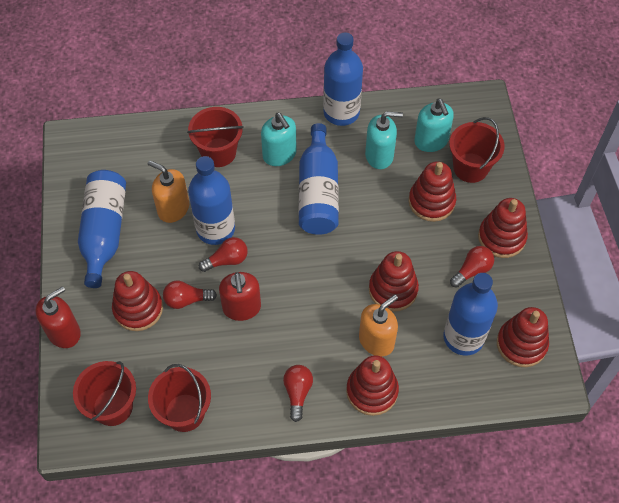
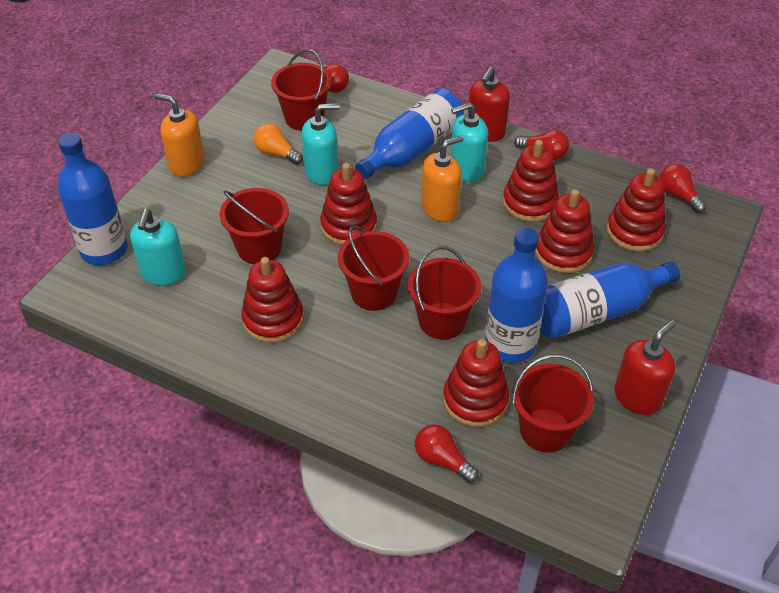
blue bottle: [78,170,126,288] [188,156,235,245] [299,123,339,235] [323,32,363,126] [444,273,498,356] = 5 -> [57,133,128,265] [355,88,464,179] [485,228,548,363] [540,262,680,339] = 4
orange light bulb: none = 0 -> [254,124,303,165] = 1
red bucket: [73,361,136,426] [148,364,211,432] [187,107,244,167] [449,117,505,183] = 4 -> [219,188,289,264] [271,49,332,131] [338,225,409,311] [408,246,481,340] [512,354,594,453] = 5

